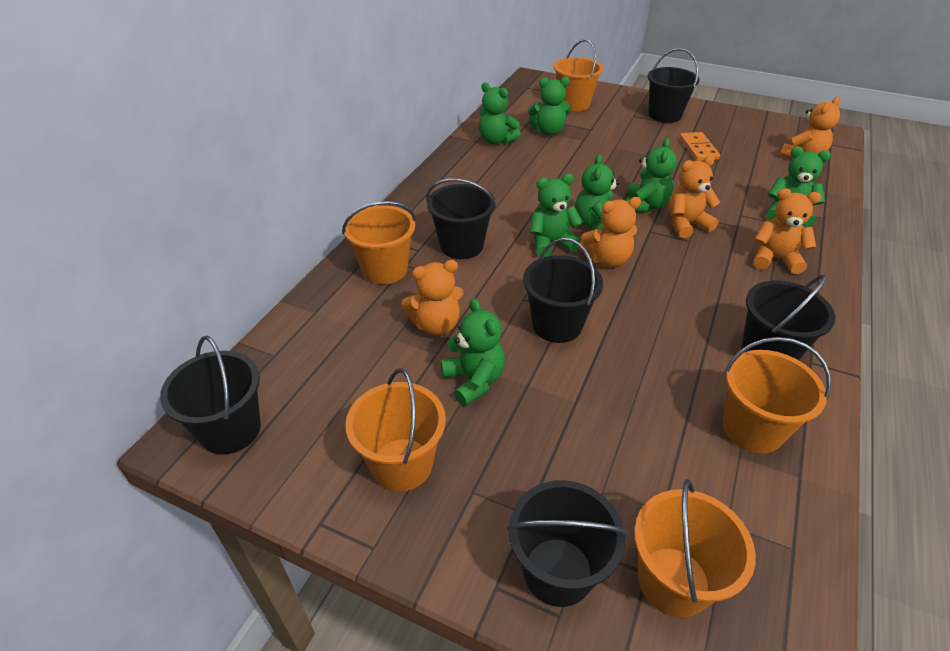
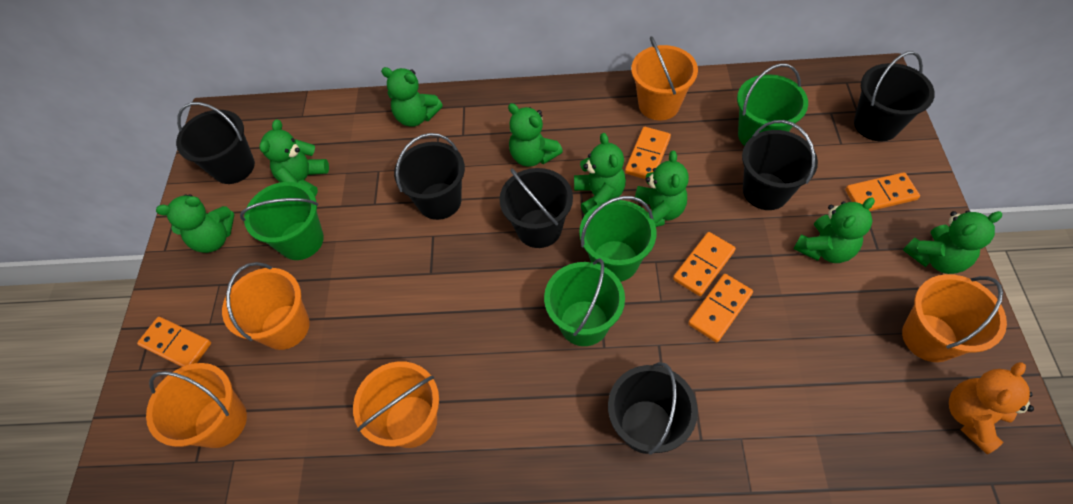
green bucket: none = 0 -> [240,182,324,260] [544,258,625,346] [579,196,656,282] [737,63,808,146] = 4
green teddy bear: [441,298,505,406] [479,83,521,145] [528,77,571,135] [530,174,583,258] [575,154,620,230] [625,138,677,212] [766,147,831,227] = 7 -> [156,194,234,253] [259,119,329,196] [381,67,443,127] [508,103,563,167] [574,133,626,214] [634,151,689,227] [794,197,875,263] [903,210,1002,274] = 8
orange domino: [680,132,720,161] = 1 -> [137,317,211,367] [625,127,671,179] [673,232,736,296] [688,274,753,343] [845,172,920,211] = 5
orange teddy bear: [401,260,464,336] [579,197,641,267] [669,156,720,238] [754,188,821,274] [780,97,840,159] = 5 -> [949,362,1034,454] = 1

